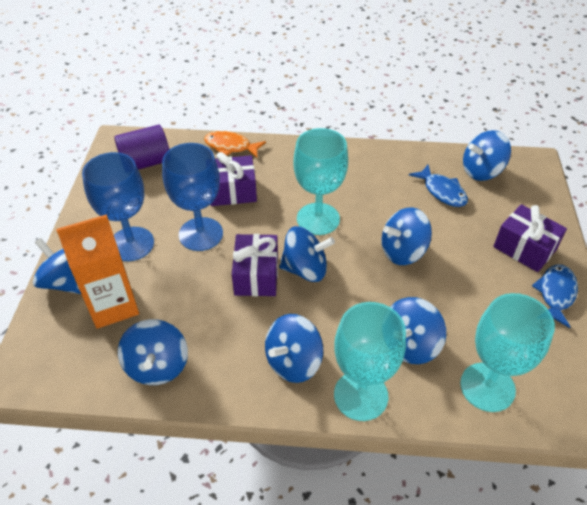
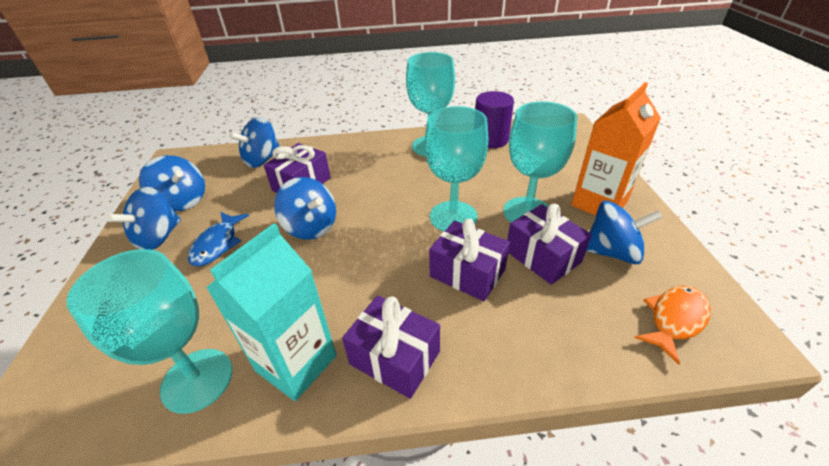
blue fish: [409,165,468,207] [532,264,578,328] = 2 -> [188,212,249,267] = 1
blue goblet: [82,152,154,261] [162,143,223,251] = 2 -> none = 0
blue spinning top: [33,238,81,294] [118,319,188,385] [265,314,323,383] [279,226,335,282] [382,207,432,265] [390,297,446,364] [463,130,511,181] = 7 -> [107,187,181,250] [139,155,205,211] [229,117,280,168] [274,177,336,240] [586,201,663,264] = 5
purple gift: [211,152,257,206] [232,234,278,296] [493,204,567,272] = 3 -> [264,143,331,193] [342,295,440,399] [429,219,510,301] [507,204,592,285] = 4
turquoise carton: none = 0 -> [206,223,337,401] = 1
turquoise goblet: [293,128,348,235] [334,302,406,421] [460,293,555,412] = 3 -> [66,249,233,414] [406,52,455,156] [425,106,488,231] [503,102,578,222] = 4

